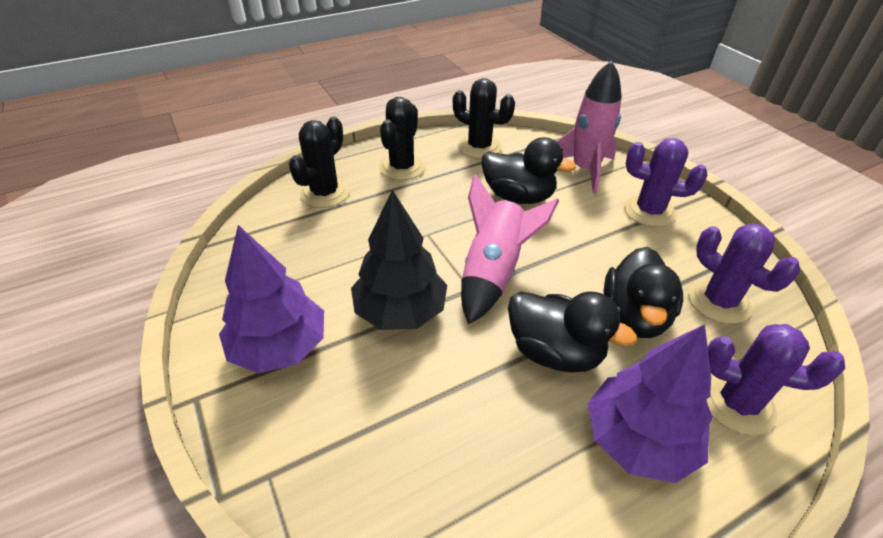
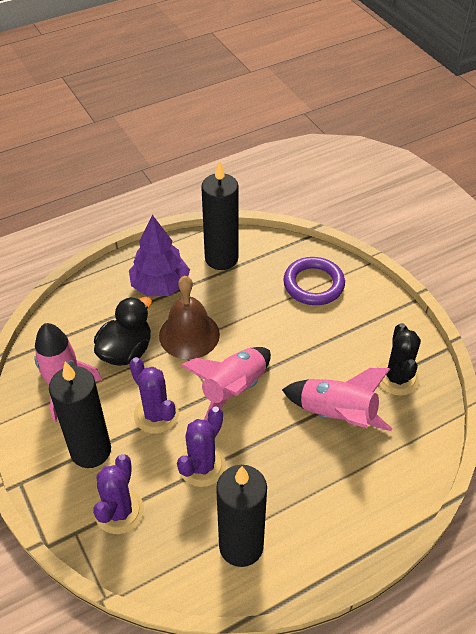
black cactus: [289,116,349,208] [379,97,425,180] [453,78,515,159] = 3 -> [378,323,421,396] = 1
black candle: none = 0 -> [49,362,111,468] [201,161,239,270] [216,465,267,567] = 3
black duck: [481,137,576,204] [508,291,637,372] [603,247,683,338] = 3 -> [94,297,152,366] = 1
black tree: [351,190,447,330] = 1 -> none = 0
brown bell: none = 0 -> [159,276,220,359] = 1
pink rocket: [461,174,559,324] [556,60,622,194] = 2 -> [34,323,103,422] [180,347,271,420] [282,368,392,431] = 3
purple ring: none = 0 -> [283,257,345,305] = 1
purple tree: [219,225,324,373] [588,324,713,483] = 2 -> [129,215,190,296] = 1

